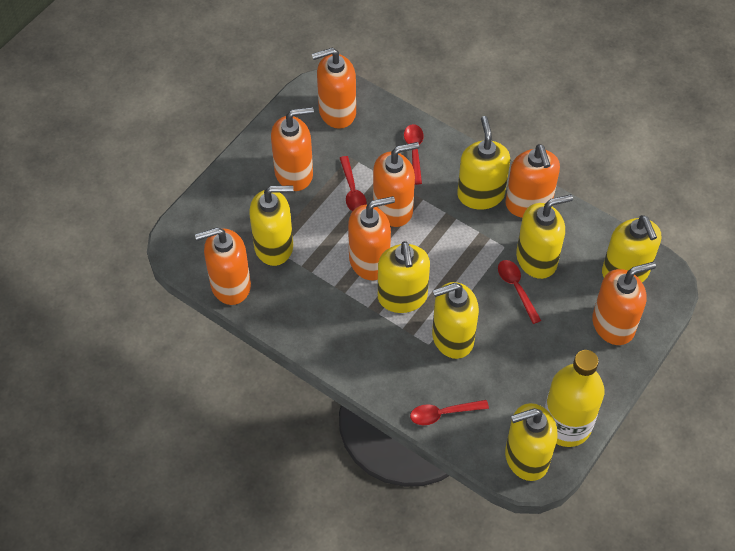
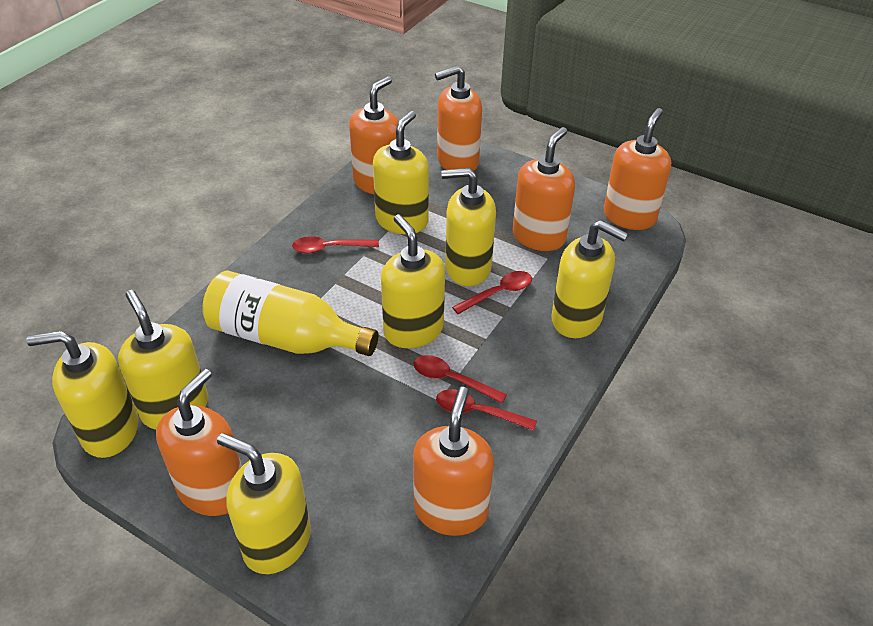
orange soap dispenser: [195,227,251,305] [271,107,314,191] [312,48,356,129] [348,196,395,280] [373,142,419,227] [505,144,560,218] [592,262,656,345] = 7 -> [156,369,242,516] [349,77,399,194] [413,387,494,536] [435,66,482,171] [513,127,575,251] [604,108,671,230] = 6

